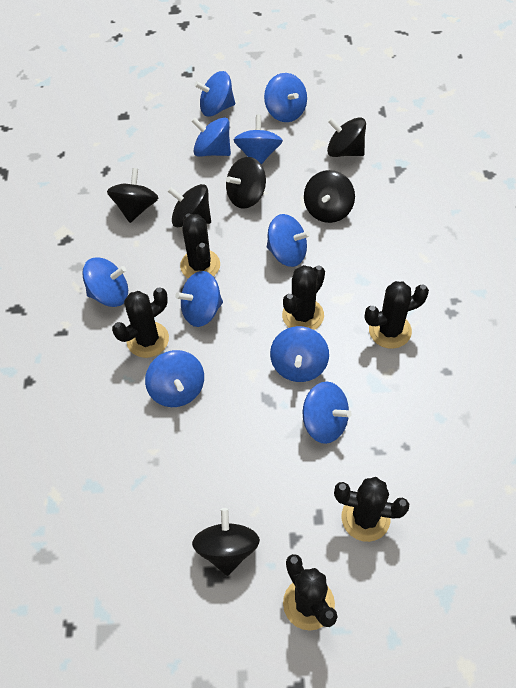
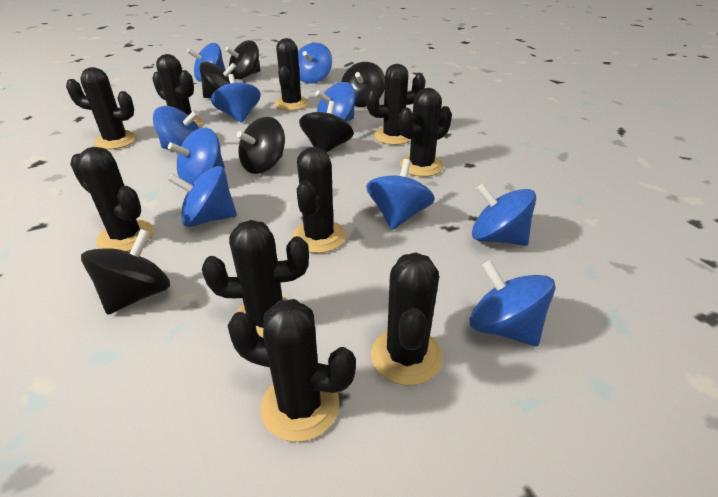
black cactus: [112,287,169,358] [180,213,220,278] [282,265,325,330] [283,554,338,631] [334,477,409,542] [365,281,429,349] = 6 -> [66,67,137,150] [70,147,154,252] [152,54,202,127] [202,220,309,338] [227,299,356,442] [275,38,309,111] [292,147,346,253] [366,64,425,145] [371,252,443,385] [399,88,452,177] = 10

